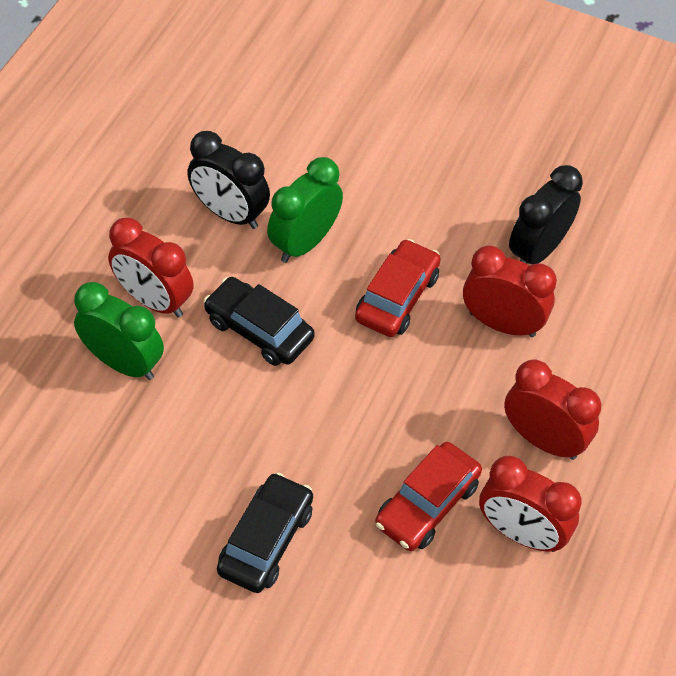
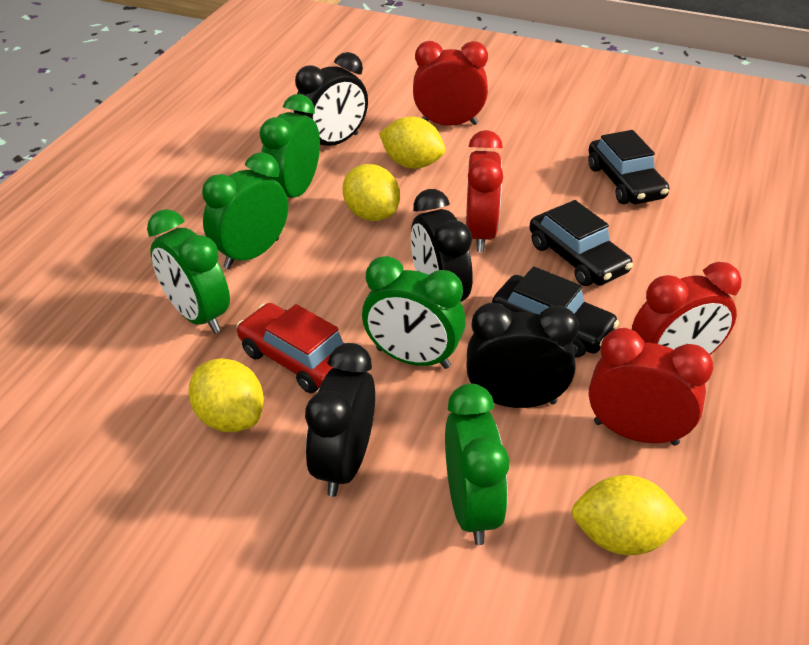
black car: [204,277,315,366] [217,473,313,593] = 2 -> [492,266,619,357] [529,200,633,286] [588,130,669,204] = 3
black clock: [187,131,270,229] [509,165,583,264] = 2 -> [294,52,368,146] [305,343,375,497] [411,189,473,302] [466,303,579,408] = 4
green clock: [74,282,164,380] [267,157,343,263] = 2 -> [147,209,230,334] [202,152,288,269] [259,94,320,198] [362,256,466,369] [445,384,509,545] = 5
red car: [355,239,441,337] [375,442,482,551] = 2 -> [236,303,344,393] = 1
yellow lemon: none = 0 -> [188,358,264,432] [342,164,400,221] [379,117,446,169] [571,475,687,555] = 4

